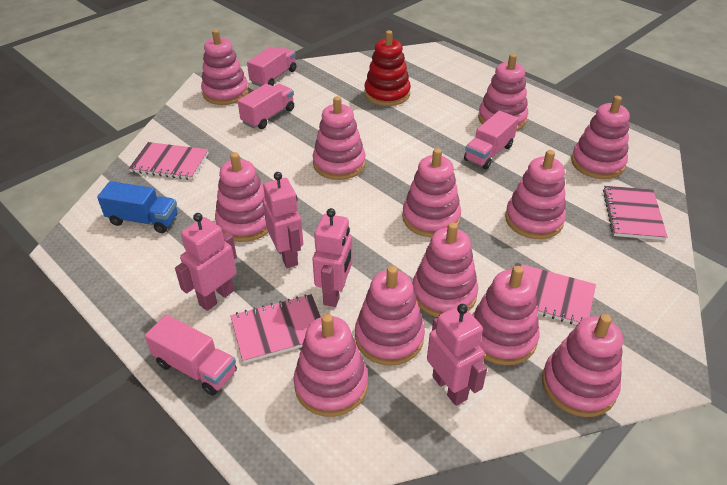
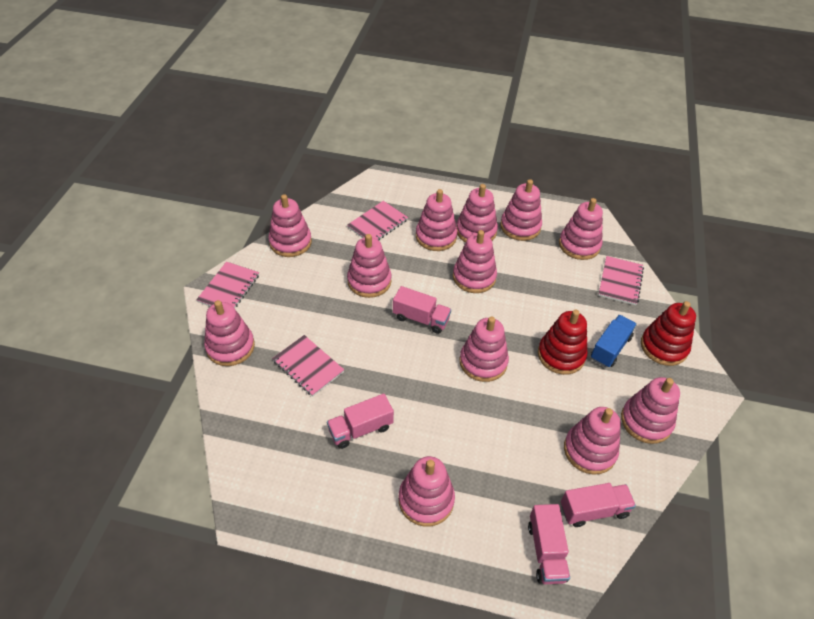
pink robot: [175,213,237,311] [263,172,303,268] [312,208,353,307] [427,304,487,406] = 4 -> none = 0
red stacking toy: [365,30,411,106] = 1 -> [538,310,587,375] [641,301,696,366] = 2

